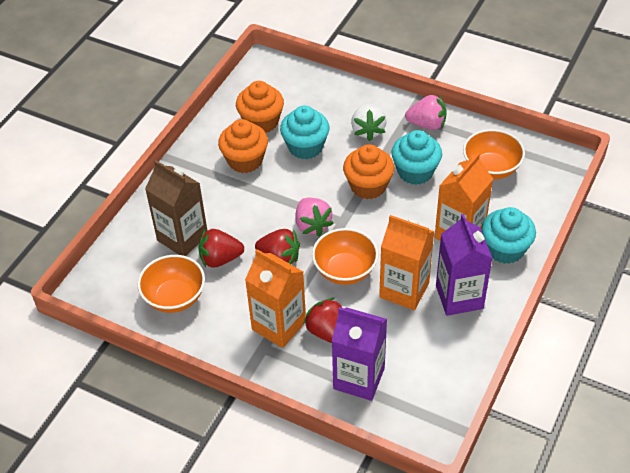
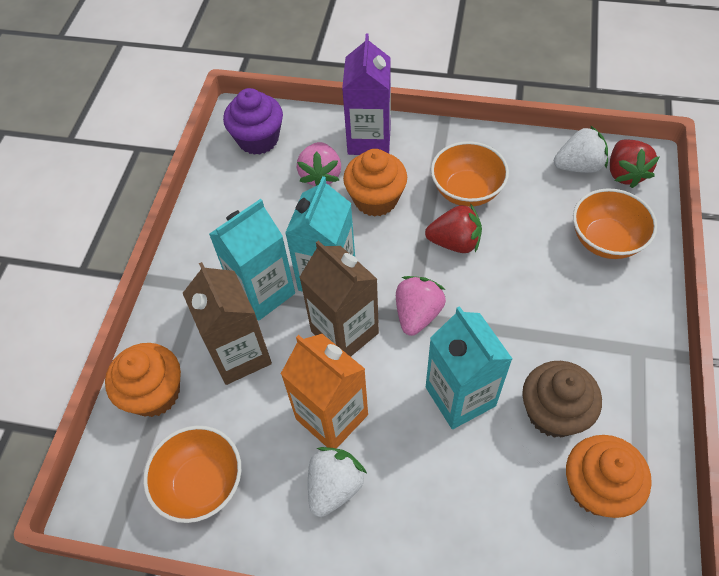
brown carton: [145,160,208,256] = 1 -> [183,262,272,385] [299,240,379,357] = 2
brown cupcake: none = 0 -> [522,361,602,438] = 1
orange carton: [245,249,306,348] [379,215,435,310] [435,153,493,240] = 3 -> [281,334,368,449] = 1
purple carton: [332,307,387,401] [436,214,493,316] = 2 -> [342,34,391,155] = 1
purple cupcake: none = 0 -> [223,88,283,155] = 1
red strawberry: [198,228,244,268] [255,229,300,264] [303,298,342,343] = 3 -> [425,204,482,253] [610,140,659,188] = 2
turquoise carton: none = 0 -> [209,199,295,321] [285,176,355,292] [426,306,512,429] = 3
turquoise cupcake: [280,105,330,159] [391,130,442,185] [481,207,536,264] = 3 -> none = 0
white strawberry: [351,104,387,141] = 1 -> [308,447,367,517] [554,126,608,173] = 2

